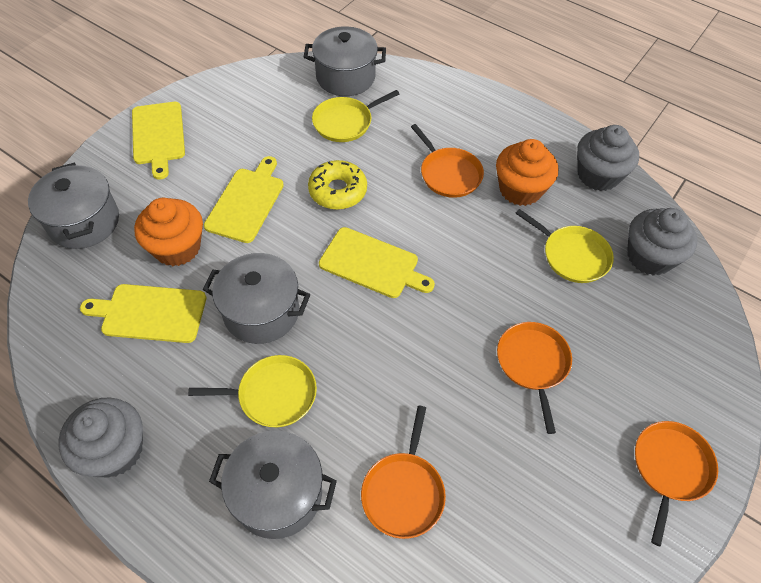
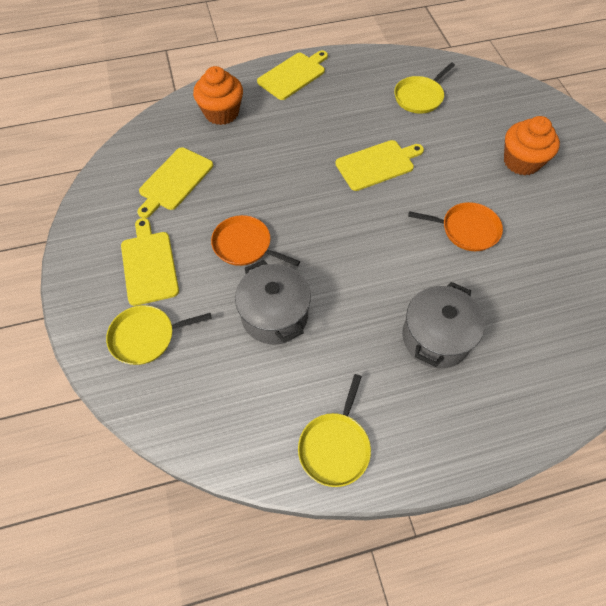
grey cupcake: [58,397,143,478] [577,125,639,191] [627,208,697,276] = 3 -> none = 0
grey pot: [28,163,119,249] [202,253,310,344] [209,430,337,539] [304,26,386,96] = 4 -> [235,260,311,345] [402,282,485,368] = 2
orange pan: [361,406,446,539] [411,124,484,198] [497,322,572,434] [635,421,718,546] = 4 -> [211,215,300,266] [408,202,503,251] = 2
yellow donut: [308,160,367,210] = 1 -> none = 0

